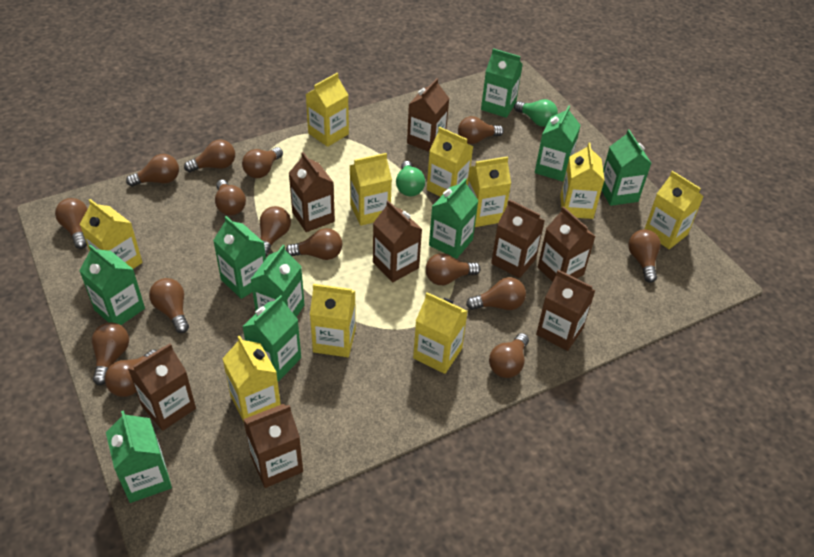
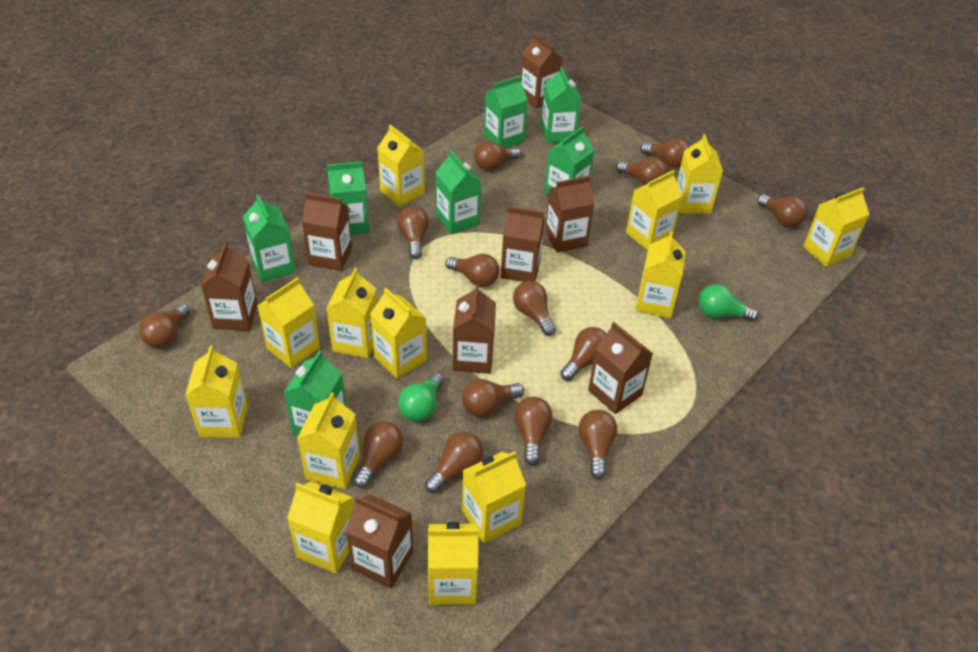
brown light bulb: [55,198,87,249] [92,323,129,385] [105,350,157,397] [126,154,179,187] [149,278,189,333] [184,140,235,172] [215,180,246,216] [242,147,283,178] [259,206,291,256] [286,228,342,260] [426,253,481,285] [458,116,504,144] [466,277,526,310] [489,333,529,378] [628,229,661,283] = 15 -> [139,303,190,348] [353,421,403,488] [397,206,429,259] [425,432,484,493] [446,254,500,287] [462,379,524,417] [474,141,521,170] [513,281,556,336] [514,397,553,465] [560,327,607,381] [579,410,617,479] [616,157,667,185] [640,138,689,168] [757,195,807,227] = 14
green carton: [79,244,145,325] [106,410,172,503] [213,216,266,299] [242,295,301,382] [250,245,304,317] [429,178,479,259] [481,48,523,118] [535,105,581,182] [602,130,651,206] = 9 -> [243,195,296,282] [284,350,346,436] [327,161,369,235] [435,151,481,234] [484,76,528,148] [541,67,581,143] [544,127,594,196] = 7
yellow carton: [80,199,142,269] [222,336,281,422] [306,73,349,147] [310,284,356,357] [349,153,392,226] [413,292,468,374] [427,127,473,197] [467,156,511,227] [560,142,605,219] [645,171,704,249] = 10 -> [185,346,248,438] [257,277,320,368] [287,481,354,574] [297,392,360,489] [326,268,377,358] [370,287,427,379] [377,125,425,207] [428,522,478,605] [462,451,526,543] [626,170,682,251] [636,231,686,318] [677,134,723,214] [803,188,870,267] = 13

